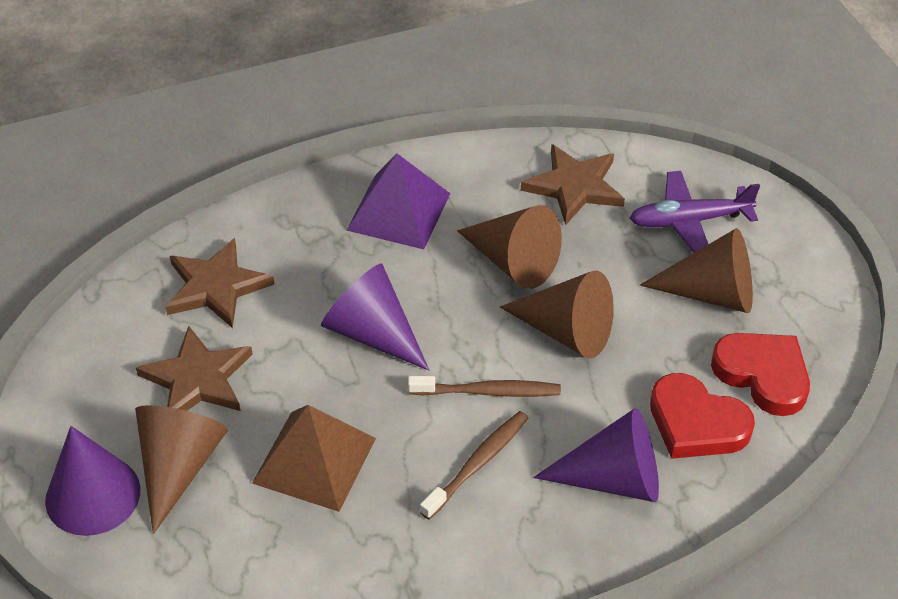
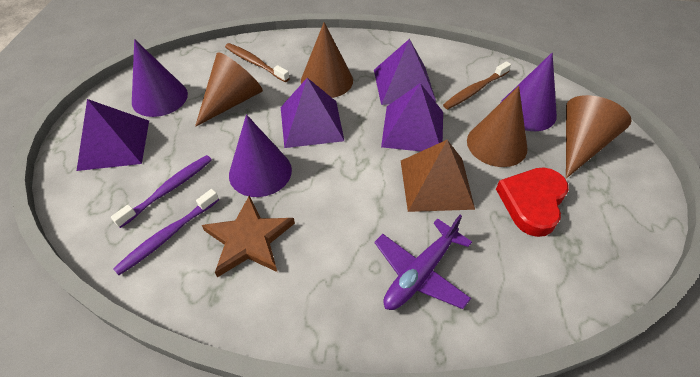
brown star: [136,326,253,411] [165,238,274,328] [521,144,625,225] = 3 -> [202,195,295,277] = 1
purple pyramid: [346,153,450,249] = 1 -> [77,99,149,171] [281,78,344,148] [374,39,436,105] [381,83,443,151] = 4
purple toothbrush: none = 0 -> [111,155,212,228] [113,189,219,275] = 2
red heart: [650,373,755,459] [711,333,810,416] = 2 -> [496,167,569,237] = 1

